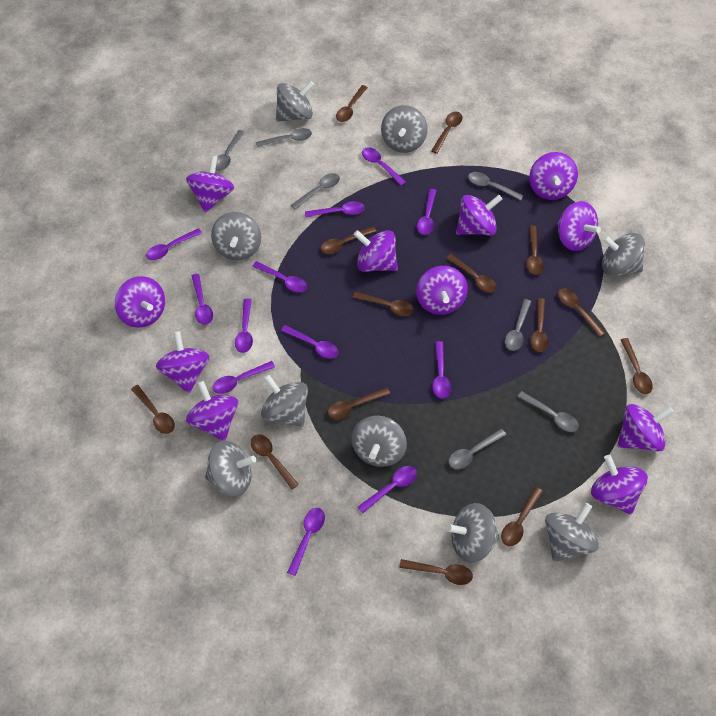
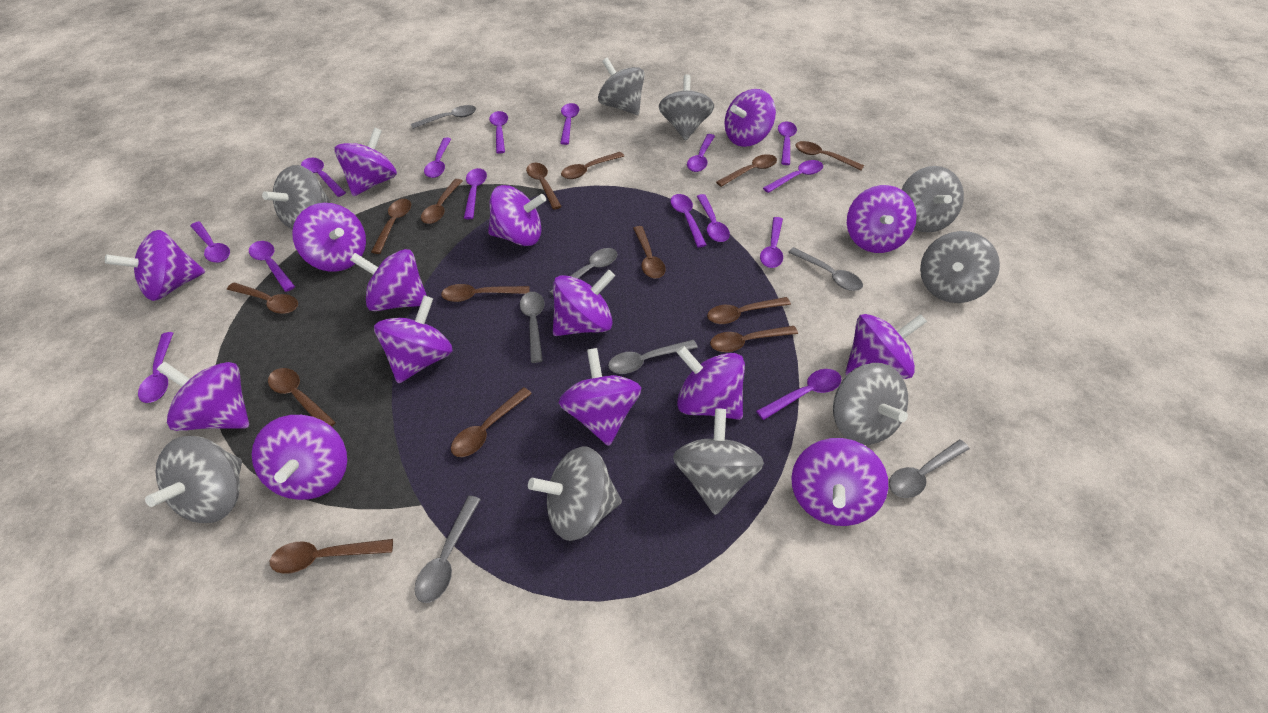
purple spinning top: [115,276,165,328] [156,331,210,393] [186,156,234,213] [186,381,238,441] [353,230,398,272] [416,266,468,315] [456,195,502,235] [529,152,578,200] [557,201,601,251] [591,455,648,515] [617,404,674,452] = 11 -> [105,230,205,301] [157,362,249,431] [251,415,347,500] [292,203,366,272] [335,127,397,196] [350,249,427,311] [374,295,452,383] [488,185,546,246] [553,270,615,336] [558,348,641,446] [676,346,745,420] [725,89,776,147] [791,438,888,526] [845,314,927,379] [847,185,917,253] = 15
purple spoon: [146,228,202,260] [192,274,213,325] [213,361,275,394] [235,299,253,353] [252,261,307,292] [281,325,338,359] [287,508,325,576] [305,201,365,217] [358,466,417,513] [362,147,406,186] [417,189,437,235] [432,341,451,399] = 12 -> [138,332,173,403] [191,221,230,263] [249,241,295,292] [301,158,346,197] [424,138,451,178] [464,168,487,219] [489,111,508,154] [560,103,579,145] [670,194,706,247] [687,134,715,172] [697,194,730,242] [756,369,841,420] [760,217,783,268] [763,160,823,193] [778,122,797,165] = 15

